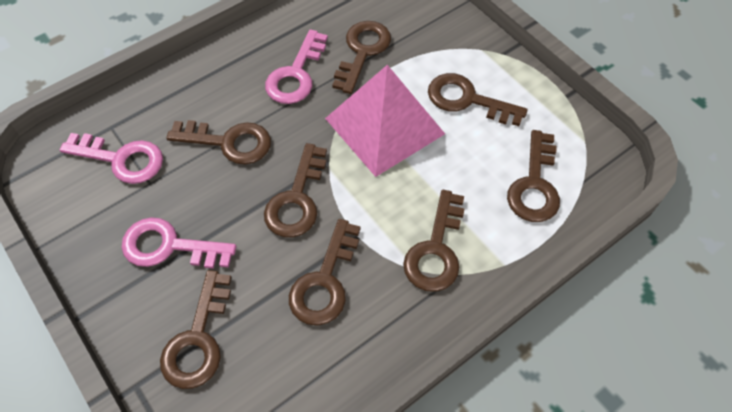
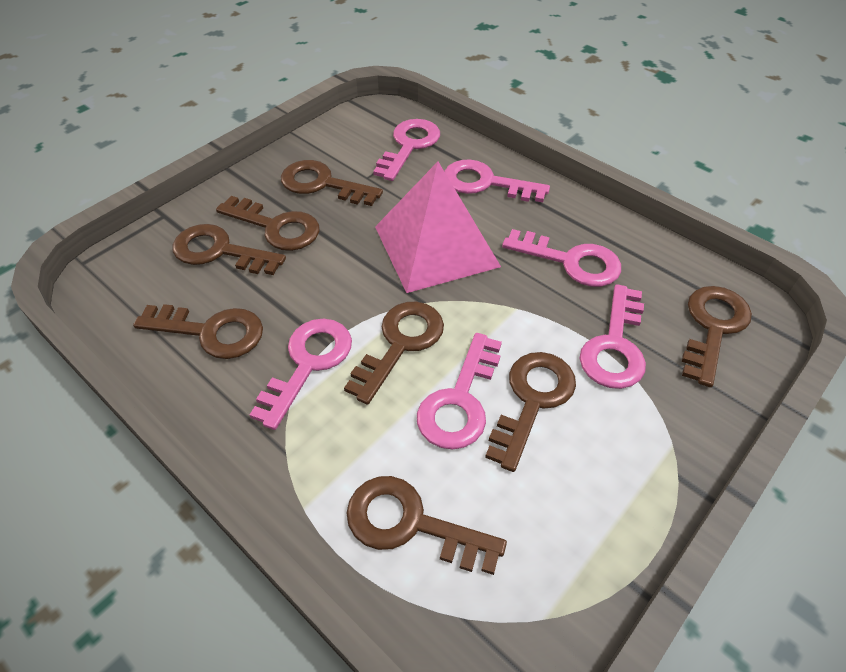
pink key: [59,133,163,184] [121,217,236,269] [265,29,328,104] = 3 -> [250,319,352,430] [373,119,440,181] [417,333,502,450] [444,159,550,202] [502,229,621,287] [580,284,646,389] = 6

